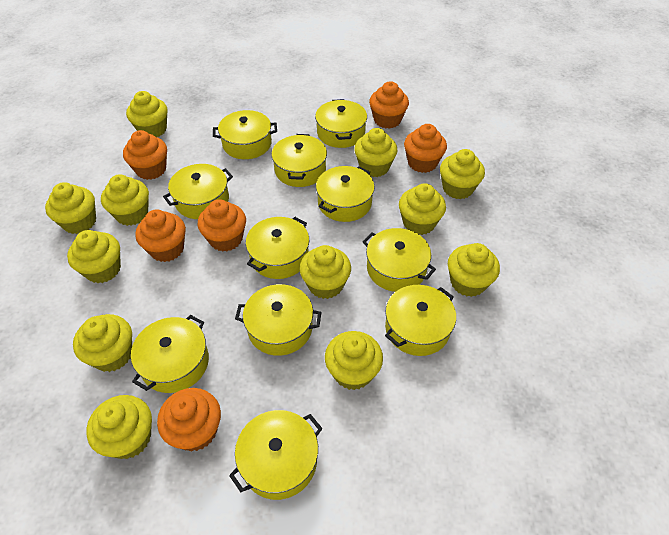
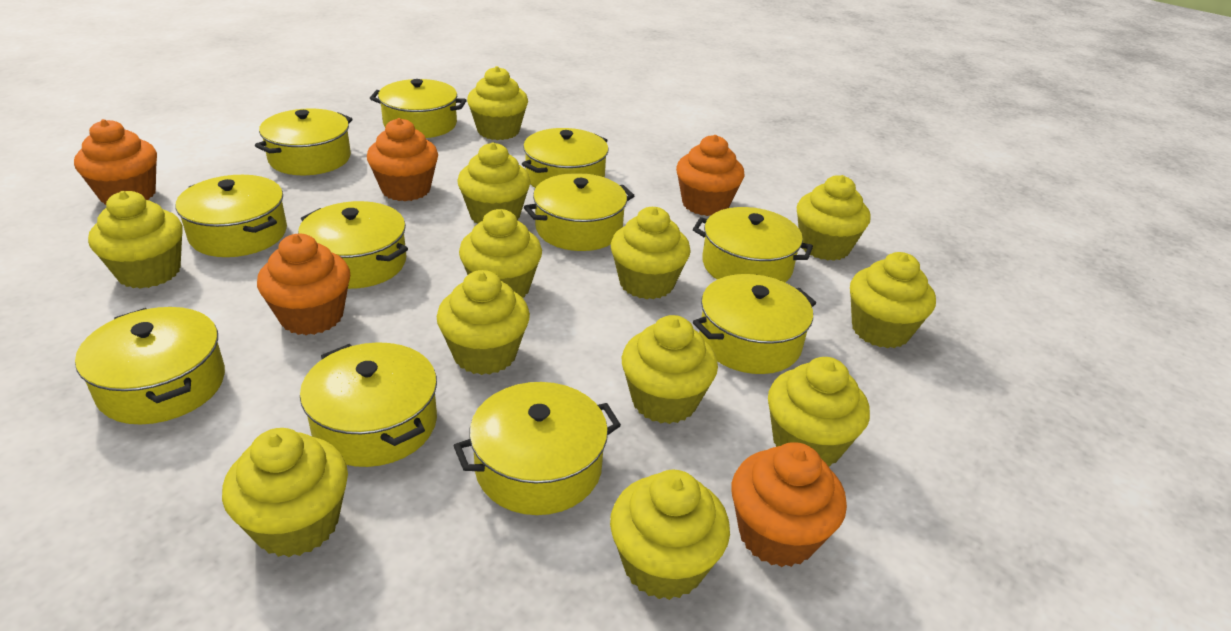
orange cupcake: [123,130,167,180] [135,210,186,262] [157,388,221,452] [198,199,246,252] [369,81,409,129] [404,124,447,173] = 6 -> [74,119,157,205] [257,234,350,335] [367,118,438,201] [676,135,745,216] [732,442,847,567] = 5

